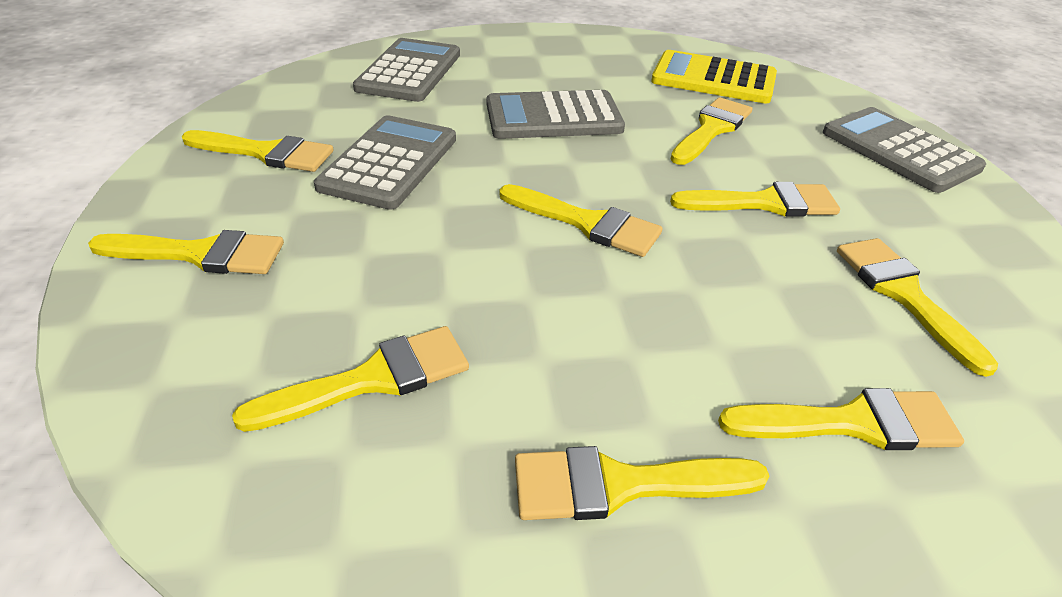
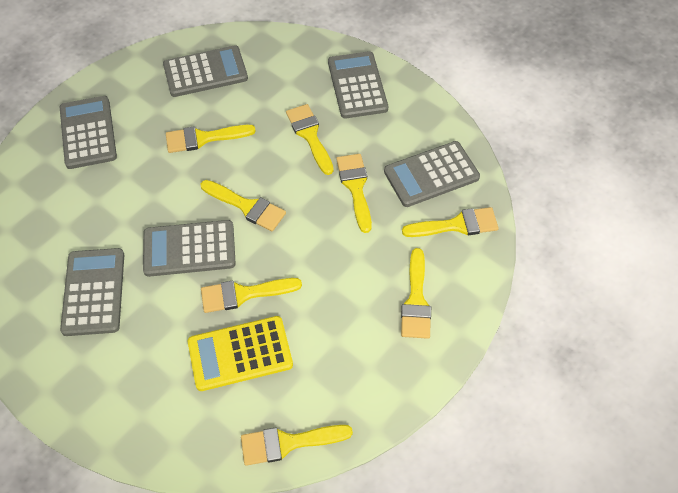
grey calculator: [314,115,456,210] [353,38,460,102] [487,90,625,139] [823,107,986,193] = 4 -> [60,96,117,169] [60,248,124,336] [143,220,236,277] [163,45,248,97] [328,51,388,118] [384,141,480,207] = 6
yellow brush: [88,230,284,274] [182,130,333,172] [232,326,469,432] [500,184,663,257] [515,446,770,520] [670,97,752,165] [670,182,840,217] [718,388,964,450] [837,238,998,377] = 9 -> [166,125,256,153] [201,180,286,231] [201,278,302,313] [241,425,353,466] [286,104,334,175] [336,154,372,233] [401,248,431,339] [402,207,499,237] = 8

